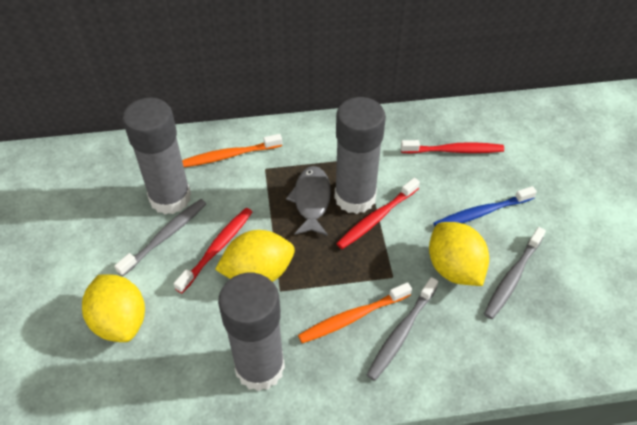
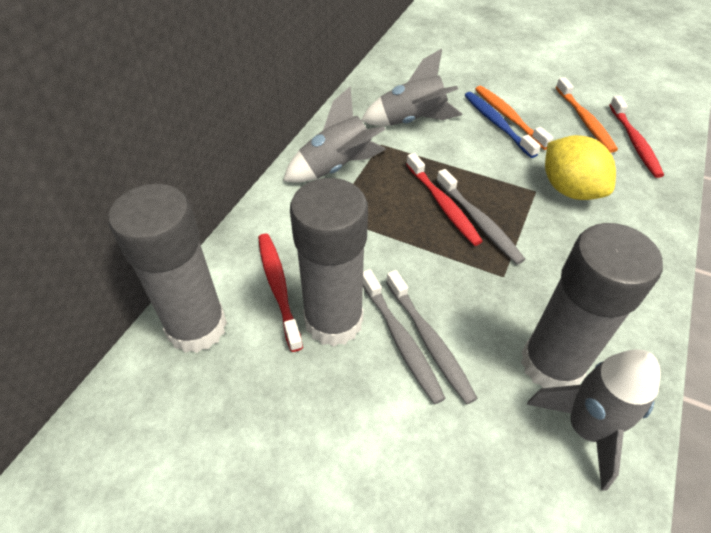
grey fish: [286,166,331,236] = 1 -> none = 0
grey rocket: none = 0 -> [283,87,386,183] [361,49,462,126] [527,349,661,491] = 3
yellow lemon: [82,275,145,342] [215,230,295,282] [429,222,489,286] = 3 -> [545,135,616,200] = 1

